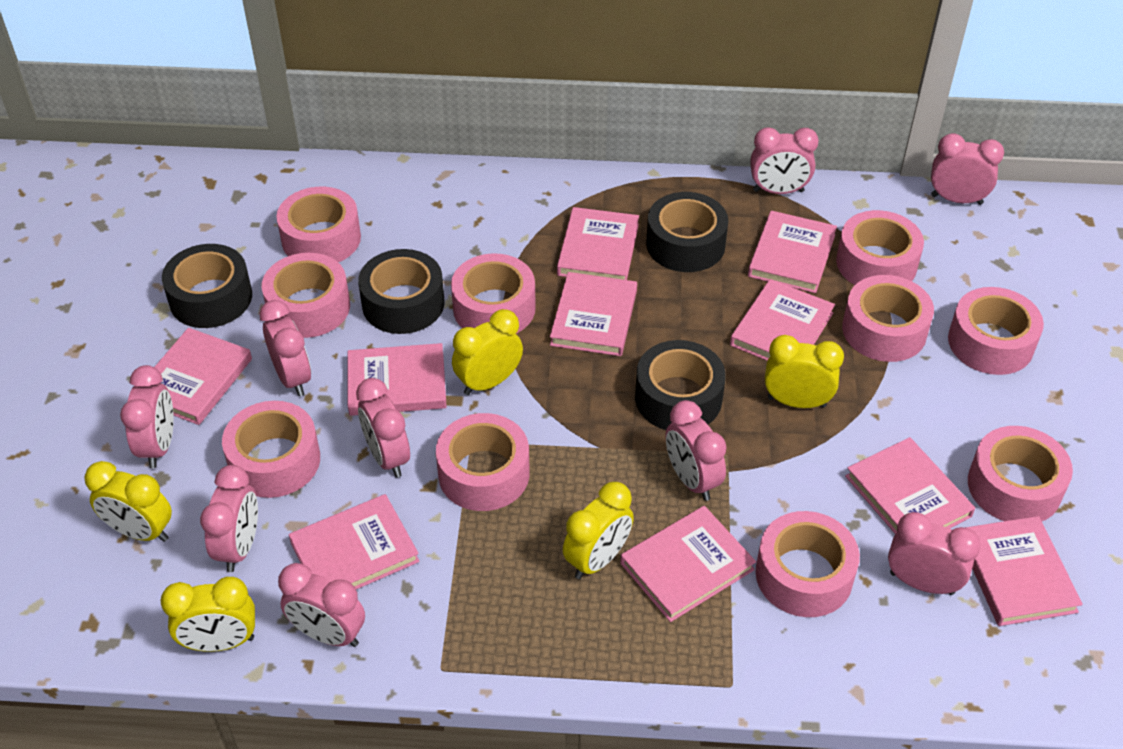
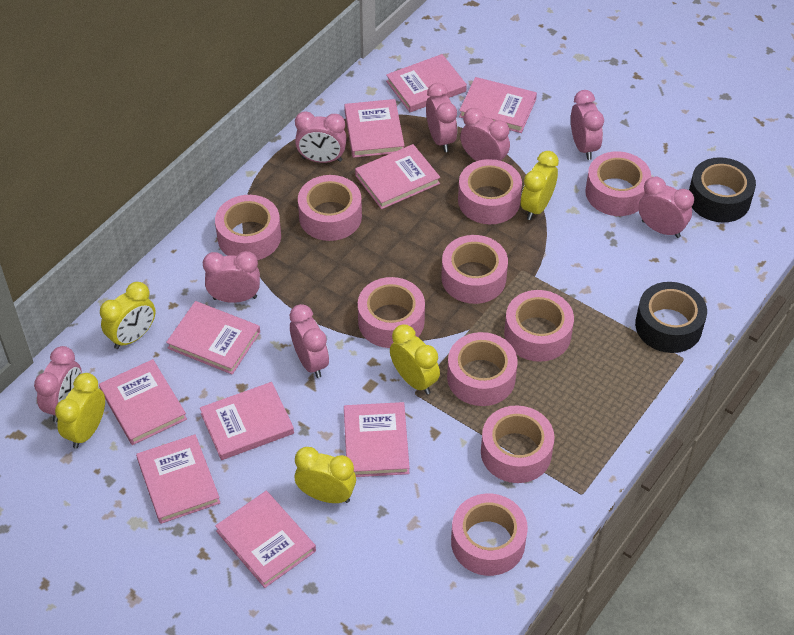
black tape: [162,244,252,328] [358,249,444,334] [635,340,726,430] [646,192,728,272] = 4 -> [635,282,707,353] [689,157,756,223] = 2
pink clock: [120,365,174,468] [200,465,258,572] [260,300,311,396] [278,563,365,647] [356,378,410,478] [665,400,727,501] [750,127,819,194] [888,512,981,595] [931,133,1004,205] = 9 -> [34,346,82,422] [203,251,260,303] [290,304,329,378] [295,111,347,163] [426,83,457,152] [460,108,510,161] [571,90,604,160] [639,176,694,238] = 8

